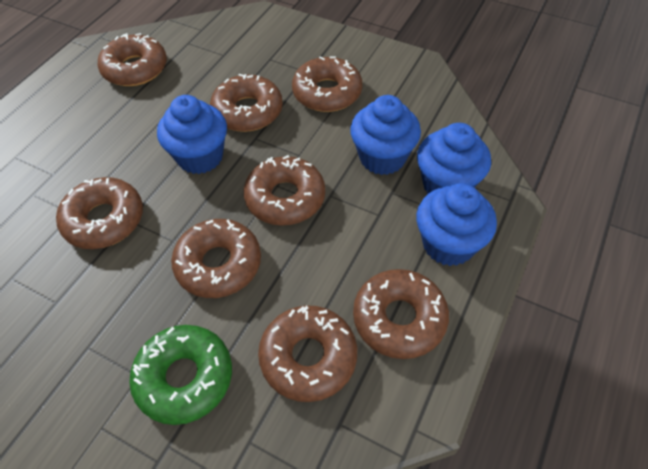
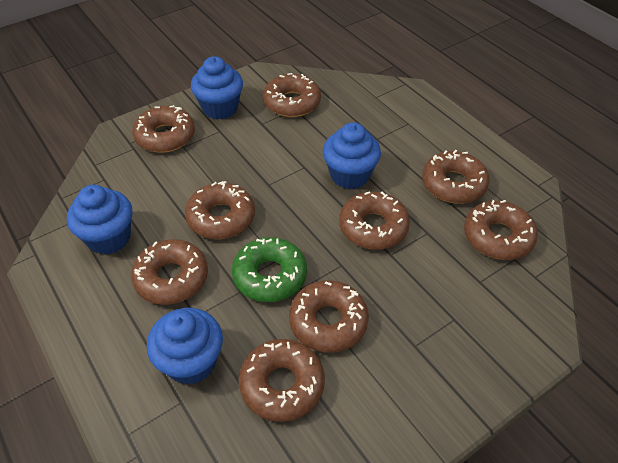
brown donut: [56,177,143,249] [97,33,167,86] [171,219,261,298] [210,74,283,132] [244,155,325,226] [258,305,357,402] [292,56,362,112] [353,269,449,359] = 8 -> [131,239,208,305] [132,105,195,153] [185,181,255,239] [239,339,325,422] [263,73,321,117] [289,280,369,353] [339,191,410,250] [422,150,490,204] [464,200,538,260] = 9

